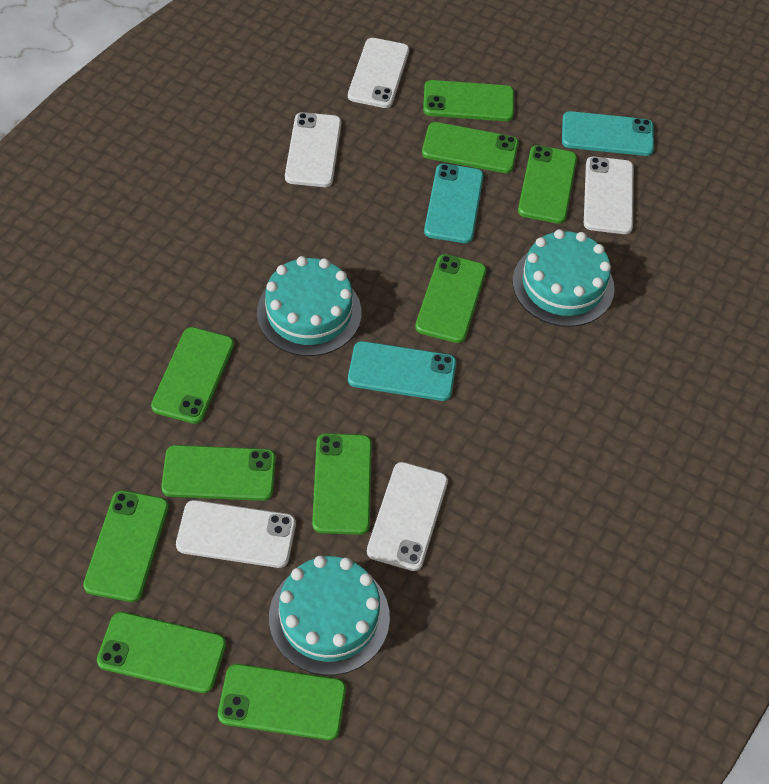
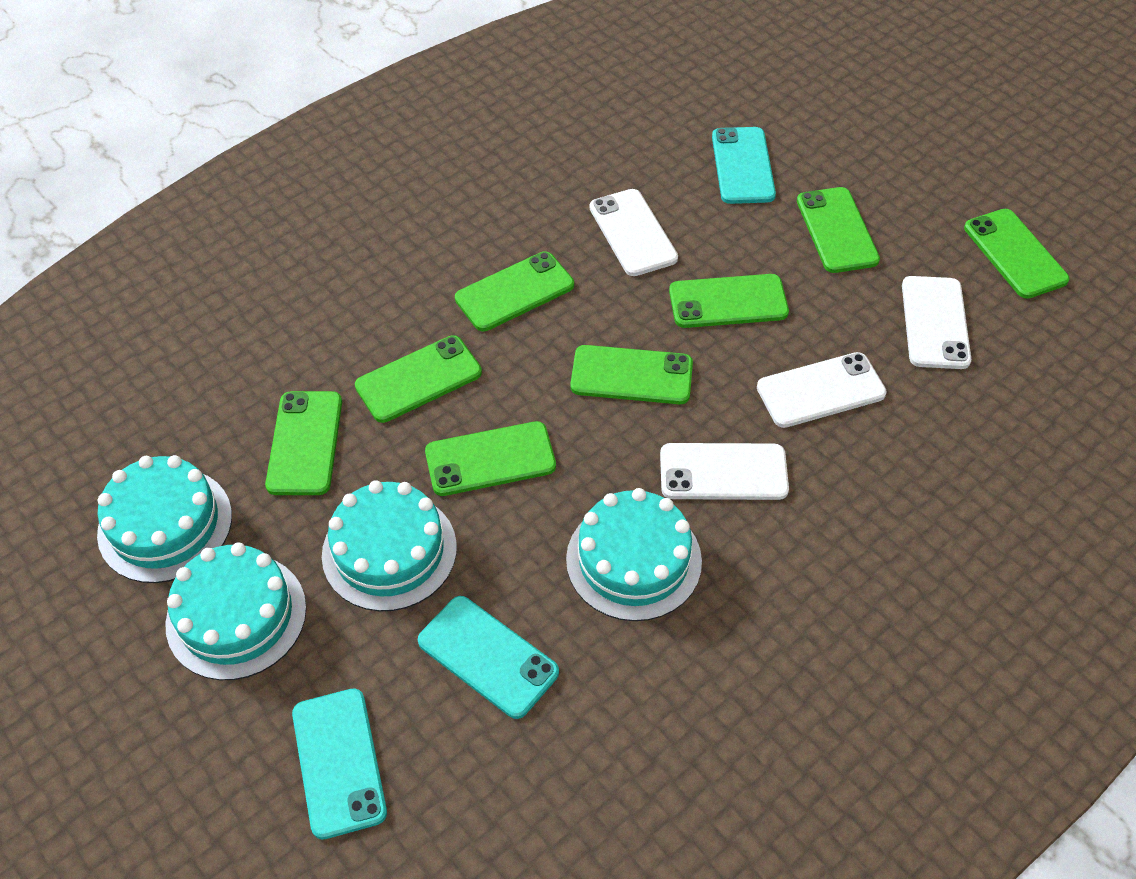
green phone: [83,490,169,602] [97,612,226,693] [151,327,234,424] [161,445,276,501] [218,664,346,740] [312,433,372,535] [415,254,486,343] [422,122,519,173] [423,80,514,121] [518,145,577,224] = 10 -> [265,391,342,495] [355,335,482,423] [425,421,556,496] [455,252,574,331] [570,345,693,404] [669,274,789,328] [797,187,880,273] [964,209,1069,299] = 8
turquoise cake: [257,256,361,356] [269,556,390,675] [512,229,615,327] = 3 -> [97,455,232,583] [165,542,306,680] [322,480,457,611] [566,488,702,621] = 4
white phone: [176,500,296,568] [285,112,341,187] [348,38,409,108] [367,462,448,571] [584,156,634,234] = 5 -> [590,189,678,276] [660,443,789,500] [757,352,887,428] [902,276,971,369] = 4

